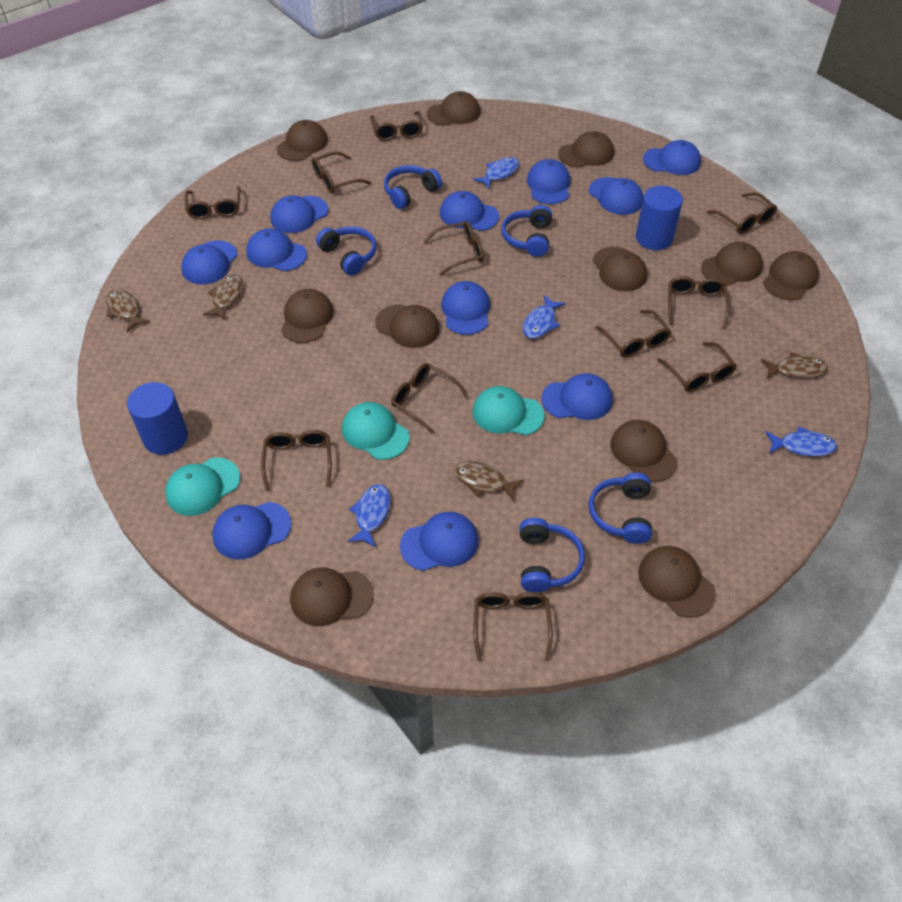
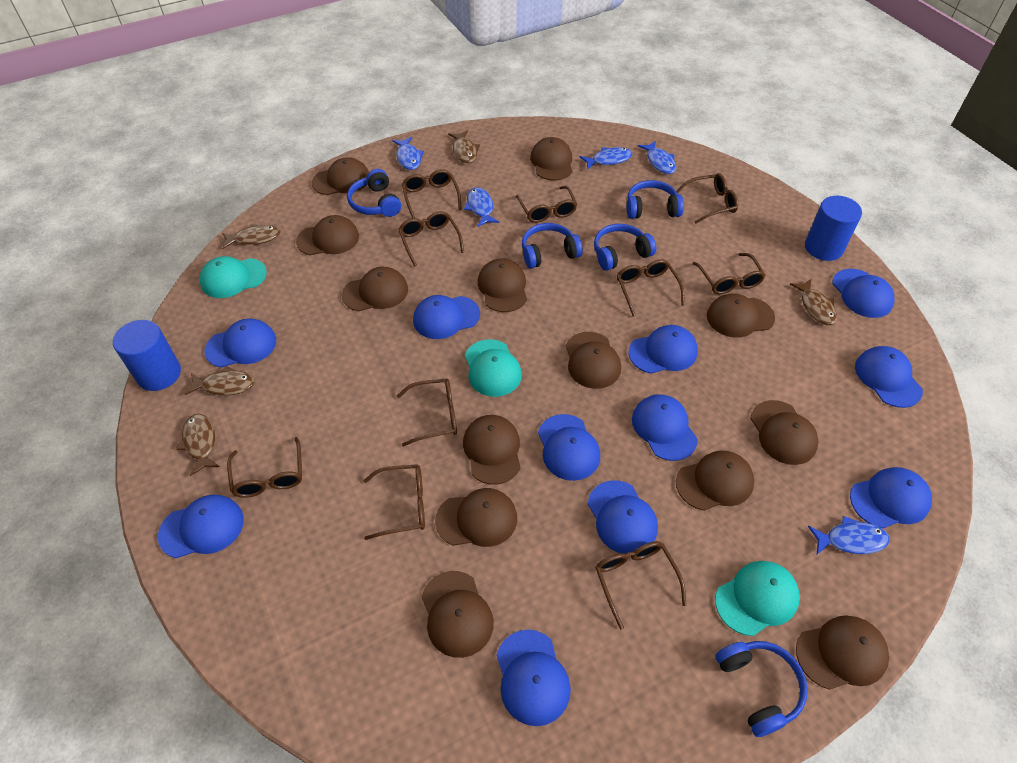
blue fish: [347,484,391,548] [473,157,519,189] [523,295,566,339] [766,426,837,457] = 4 -> [392,137,424,170] [464,187,499,227] [580,147,632,170] [638,141,676,174] [808,516,890,554] = 5
brown cap: [277,120,328,161] [281,289,334,343] [290,567,374,626] [375,304,440,348] [427,91,480,126] [558,131,614,168] [593,247,647,291] [610,420,677,482] [638,546,716,618] [701,242,763,286] [763,251,819,300] = 11 -> [296,215,359,255] [312,157,369,195] [342,267,408,311] [422,571,494,658] [435,488,517,547] [463,415,521,485] [478,258,527,312] [530,137,572,181] [566,332,621,389] [676,450,754,511] [707,293,775,338] [751,400,819,465] [796,615,889,690] = 13
brown fish: [106,289,150,332] [203,275,244,319] [453,461,524,501] [761,352,828,379] = 4 -> [176,414,220,476] [185,366,255,396] [222,224,280,249] [448,130,480,163] [789,279,837,325] = 5
brown glasses: [185,186,241,219] [261,430,332,492] [312,152,371,194] [370,111,423,141] [391,363,468,434] [424,221,484,276] [474,592,553,661] [595,310,671,358] [657,342,737,392] [668,276,730,328] [707,192,777,234] = 11 -> [227,437,302,498] [363,464,425,540] [397,379,457,447] [398,211,464,267] [402,169,462,219] [515,186,577,223] [595,541,687,630] [616,259,685,317] [676,173,738,224] [693,253,766,294] = 10

